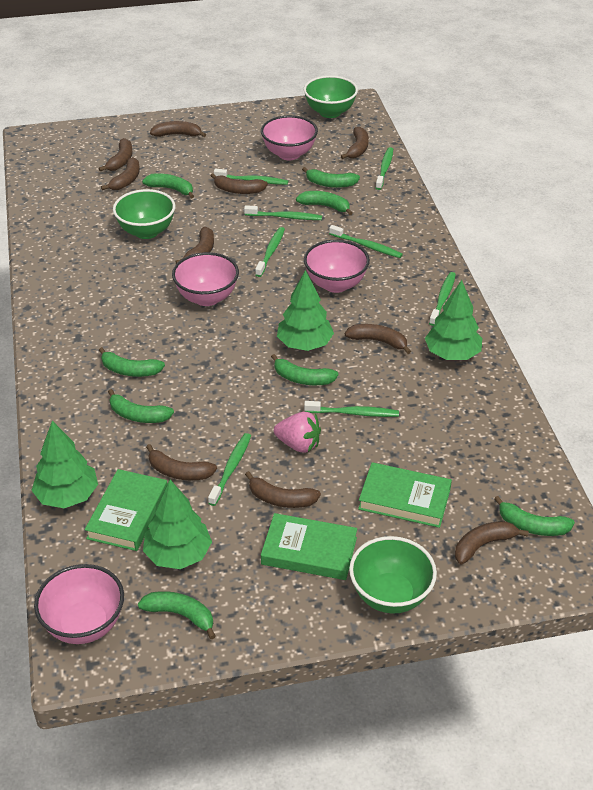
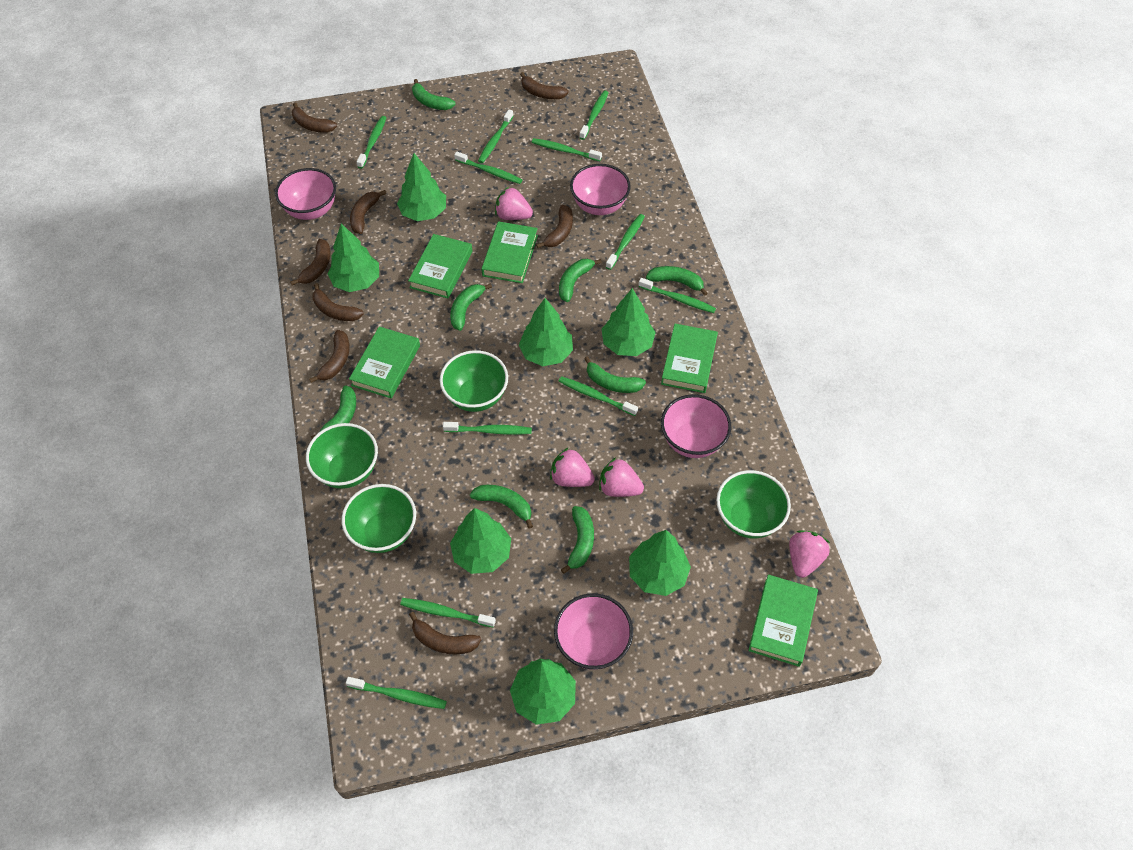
brown banana: [99,138,133,172] [101,157,140,190] [146,444,217,480] [150,121,206,137] [175,227,214,264] [210,173,268,194] [245,471,321,508] [341,127,369,159] [345,324,411,354] [455,521,529,565] = 10 -> [290,239,331,285] [292,102,337,133] [309,330,350,383] [312,283,364,321] [350,190,387,234] [409,612,482,654] [520,72,569,99] [536,205,573,248] = 8
green book: [85,469,167,551] [261,513,357,580] [358,462,452,528] = 3 -> [349,327,420,398] [408,234,472,298] [481,221,538,283] [661,324,718,393] [748,574,818,667] = 5
green bowl: [113,189,175,239] [304,76,358,118] [349,536,437,613] = 3 -> [306,423,378,489] [342,484,416,553] [440,350,508,412] [716,470,791,538] = 4
green toothbrush: [208,433,251,506] [214,168,288,185] [244,205,322,220] [255,227,285,277] [304,401,399,417] [329,225,403,258] [376,147,393,190] [429,272,456,326] = 8 -> [346,677,447,709] [357,116,387,169] [400,598,496,628] [443,422,532,435] [454,152,522,184] [478,109,513,163] [531,138,602,161] [559,376,638,416] [579,91,609,140] [606,214,645,270] [639,278,716,313] = 11
green tree: [31,421,98,508] [143,480,212,569] [277,270,334,351] [425,280,482,360] = 4 -> [328,223,379,292] [397,153,446,221] [450,508,511,574] [510,659,576,725] [519,298,573,366] [602,288,656,356] [629,530,691,596] = 7
pink strawberry: [274,412,321,453] = 1 -> [495,187,533,220] [550,448,595,487] [599,457,644,497] [789,530,830,578] = 4

